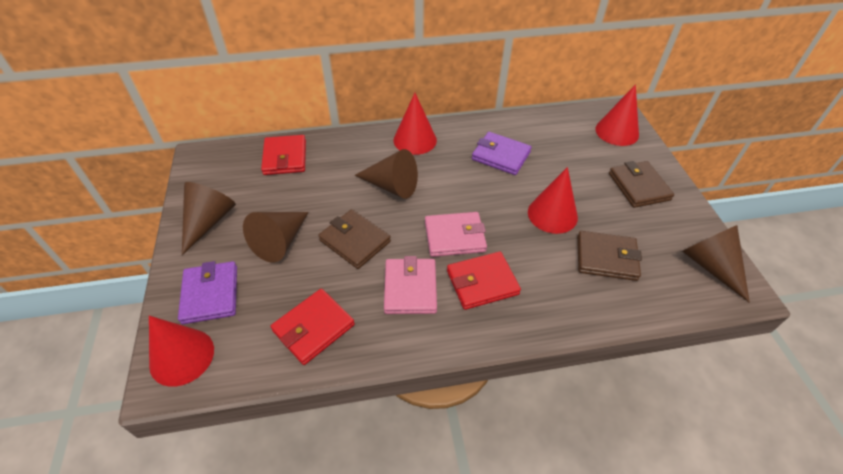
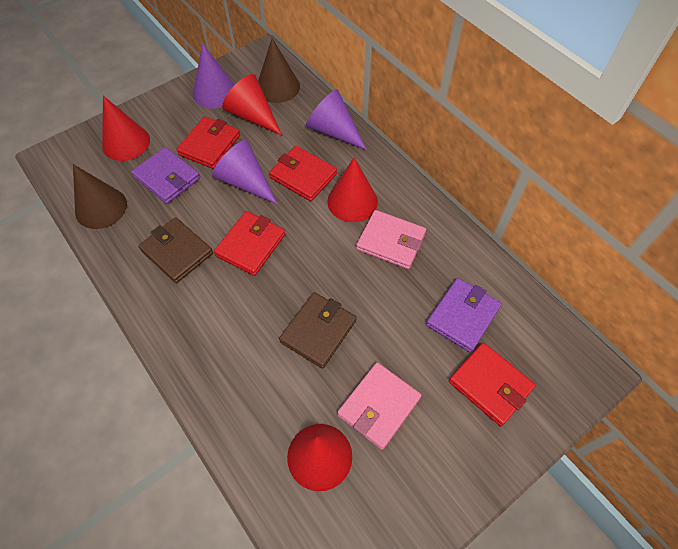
brown cone: [182,182,236,255] [243,212,309,263] [354,149,418,199] [682,225,750,303] = 4 -> [73,164,127,229] [258,38,300,103] = 2
brown wallet: [318,209,391,269] [577,231,642,281] [609,161,674,208] = 3 -> [138,217,213,283] [279,292,357,369] = 2
purple cone: none = 0 -> [193,43,235,109] [212,140,278,205] [306,89,367,150] = 3
red wallet: [261,135,306,175] [271,289,355,365] [447,251,521,310] = 3 -> [176,116,240,169] [214,211,285,276] [269,146,337,202] [449,342,536,426] = 4

